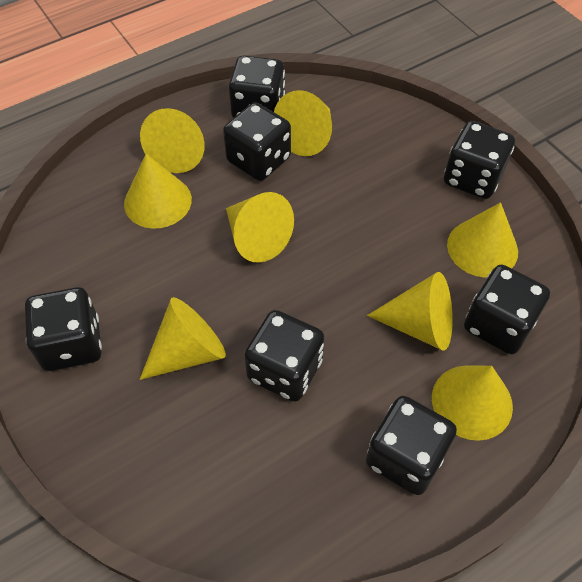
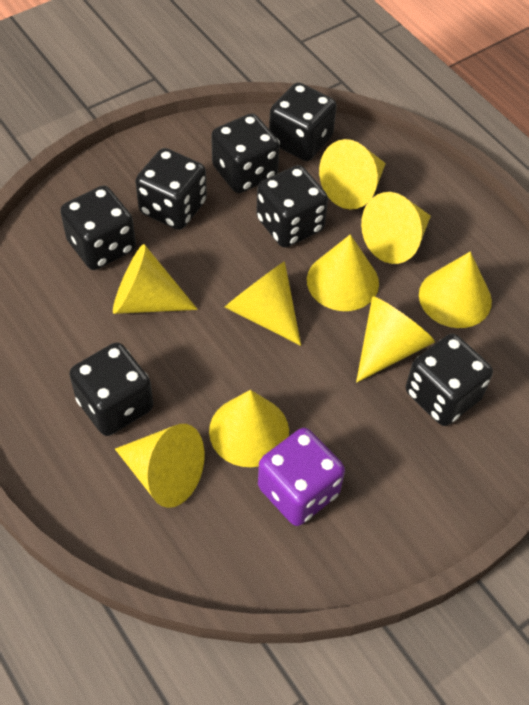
purple dice: none = 0 -> [258,428,345,526] = 1
yellow cone: [124,154,192,229] [139,297,226,380] [140,108,205,173] [226,192,294,263] [274,90,332,156] [367,272,453,351] [432,366,513,441] [447,202,518,278] = 8 -> [113,244,198,314] [115,424,204,508] [209,390,289,467] [225,261,301,346] [307,234,379,311] [319,139,386,210] [356,296,435,383] [361,192,431,264] [419,252,492,328] = 9

